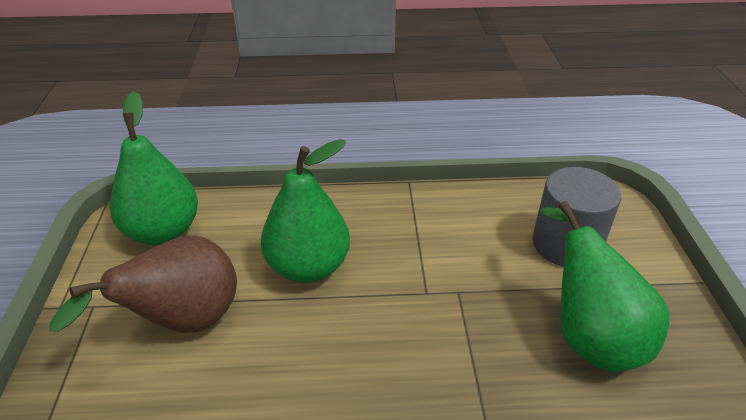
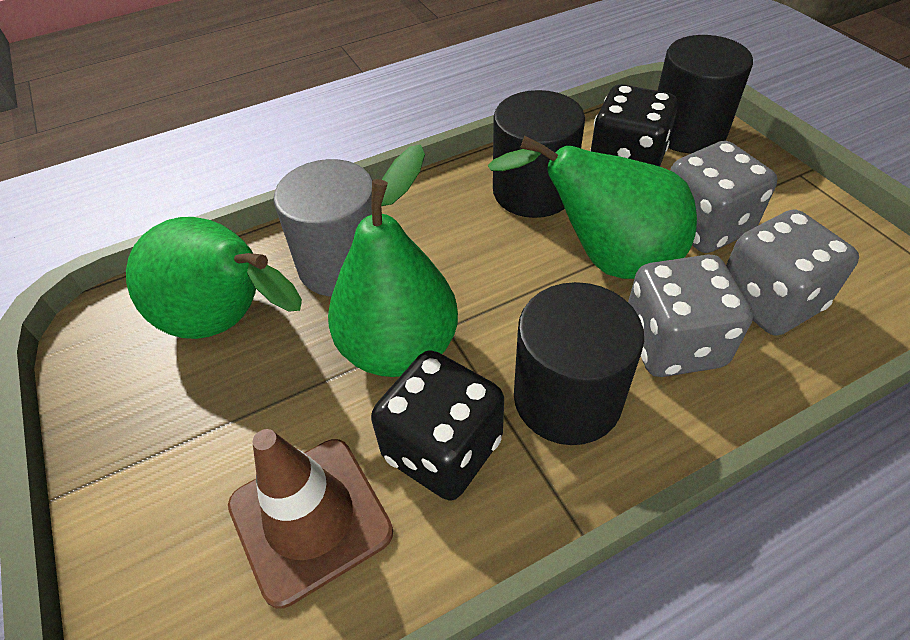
black cylinder: none = 0 -> [493,90,585,218] [514,282,644,445] [658,35,753,154] = 3
black dice: none = 0 -> [371,350,504,501] [590,84,678,167] = 2
brown pear: [49,236,237,333] = 1 -> none = 0
brown traffic cone: none = 0 -> [228,429,393,609] = 1
grey dice: none = 0 -> [628,255,753,377] [670,141,777,253] [726,210,859,336] = 3

